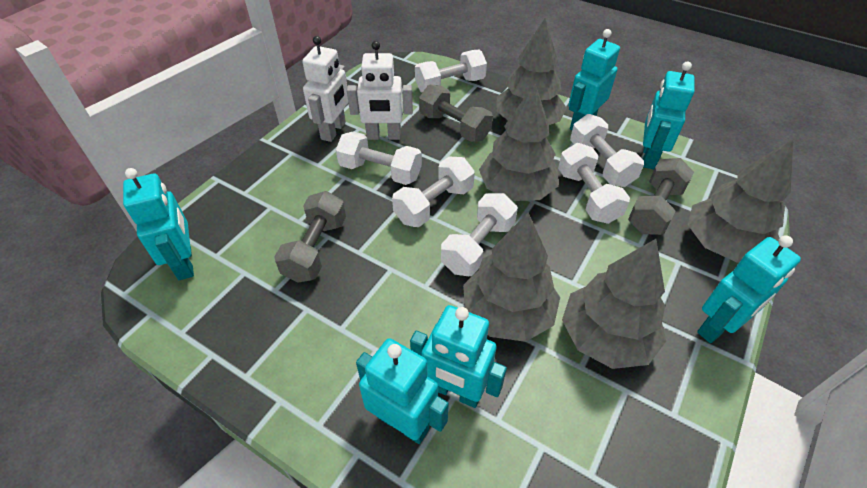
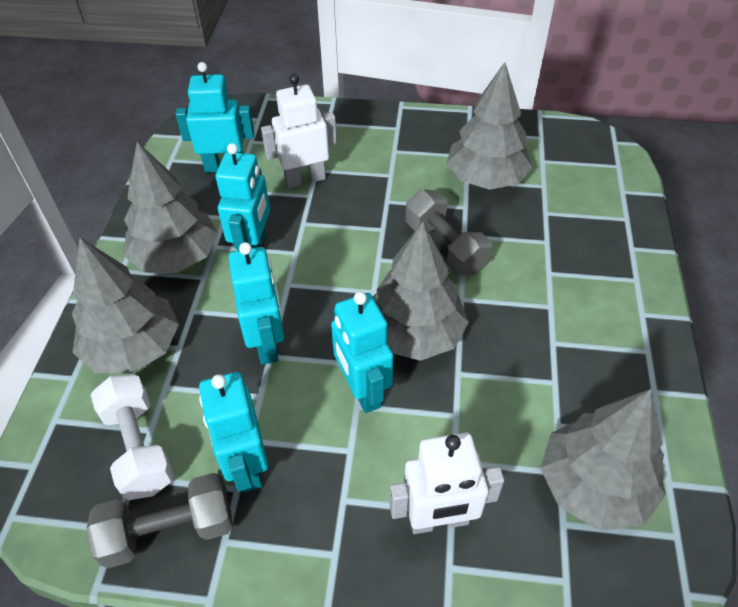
grey dumbbell: [274,191,346,283] [419,84,493,142] [628,158,694,235] = 3 -> [86,473,233,568] [406,189,492,276] = 2
turquoise robot: [123,168,194,280] [356,338,449,444] [410,305,507,408] [568,29,620,130] [643,61,694,169] [697,235,801,343] = 6 -> [176,62,254,172] [199,372,268,493] [216,143,270,251] [229,242,284,365] [331,292,393,413] = 5
white dumbbell: [336,131,422,185] [392,157,475,227] [415,50,487,93] [441,193,518,276] [558,143,630,224] [570,114,644,187] = 6 -> [90,375,174,500] = 1

